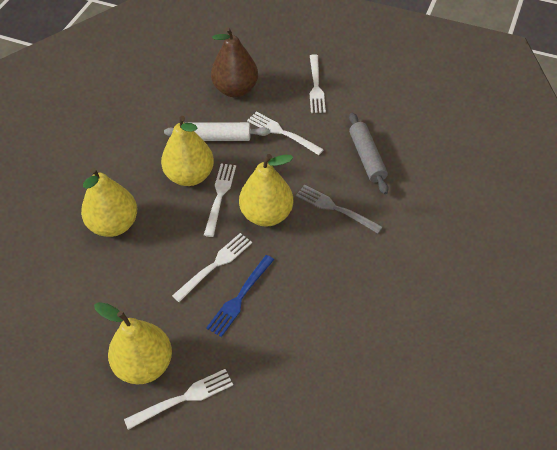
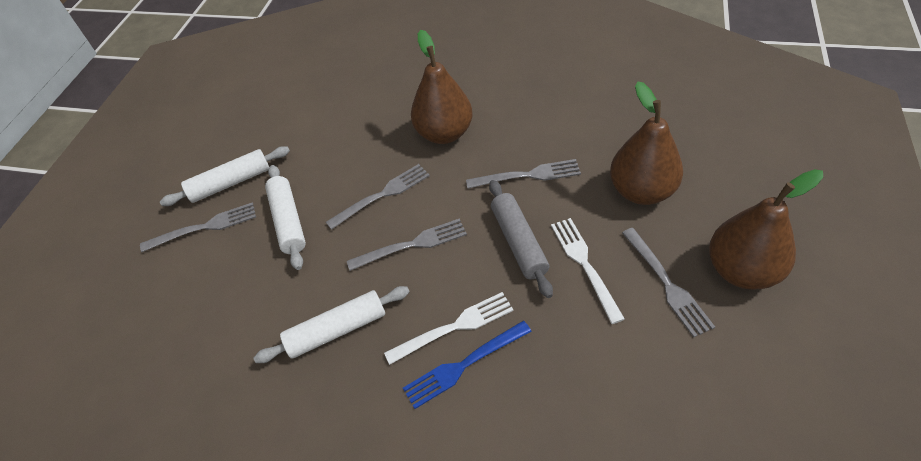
brown pear: [211,27,258,97] = 1 -> [411,30,473,144] [610,82,683,205] [709,169,823,289] = 3
grey fork: [296,185,383,234] = 1 -> [140,202,256,252] [326,164,430,230] [347,219,467,271] [466,159,581,189] [622,228,715,337] = 5
white fork: [124,369,233,430] [172,233,252,302] [204,164,236,237] [247,112,324,155] [310,54,326,113] = 5 -> [384,292,514,365] [551,218,625,324] = 2
white rolling pin: [164,122,270,141] = 1 -> [160,146,290,206] [254,286,410,363] [265,165,306,270] = 3
yellow pear: [81,168,137,237] [94,302,172,384] [161,116,214,186] [239,154,294,227] = 4 -> none = 0

